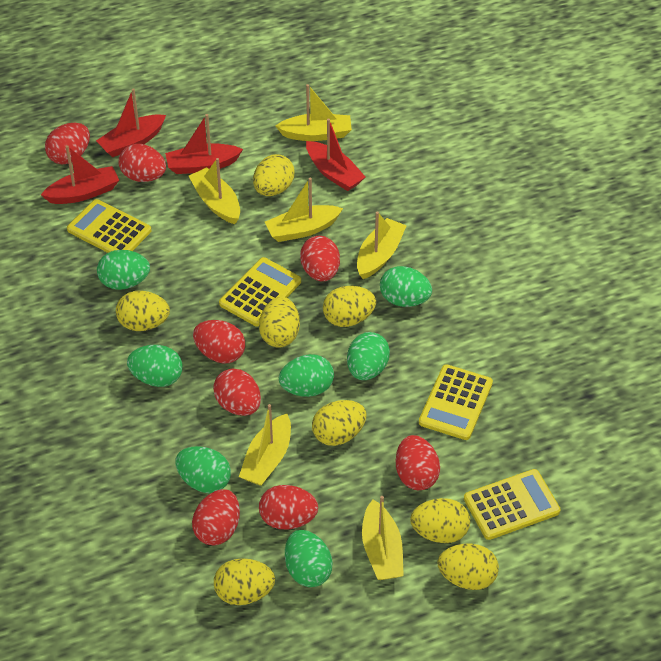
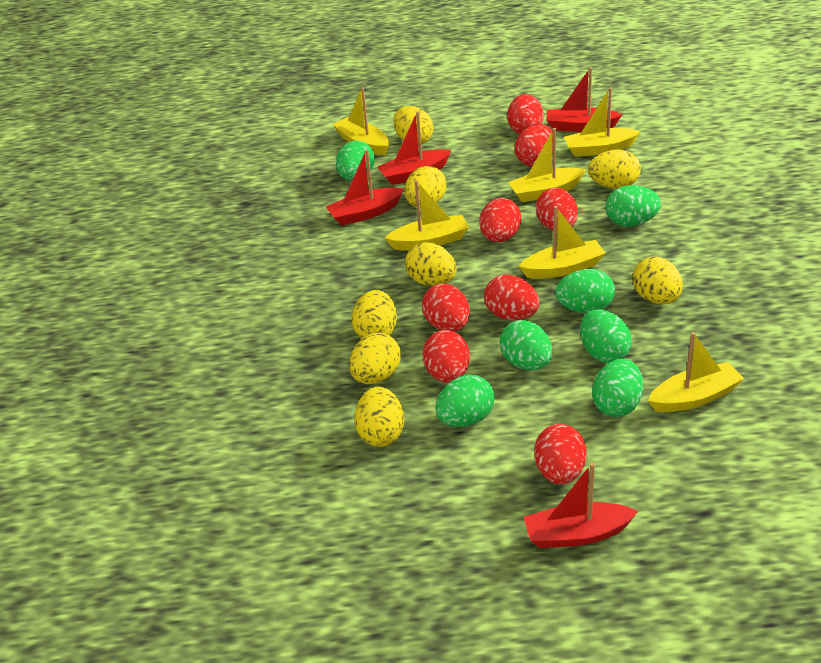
yellow calculator: [67,199,151,253] [219,257,301,327] [419,364,493,440] [464,469,560,540] = 4 -> none = 0

